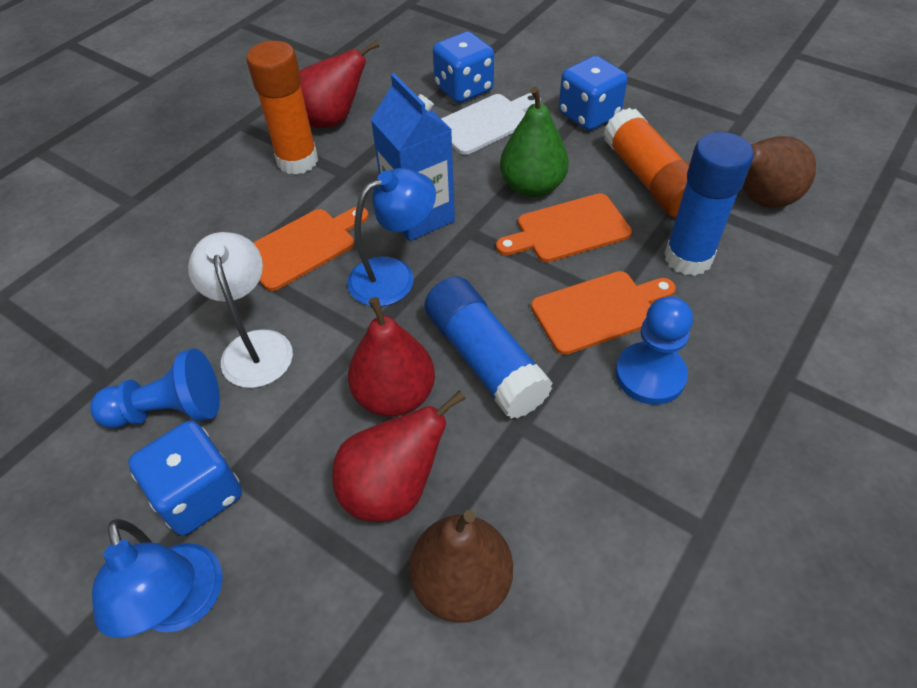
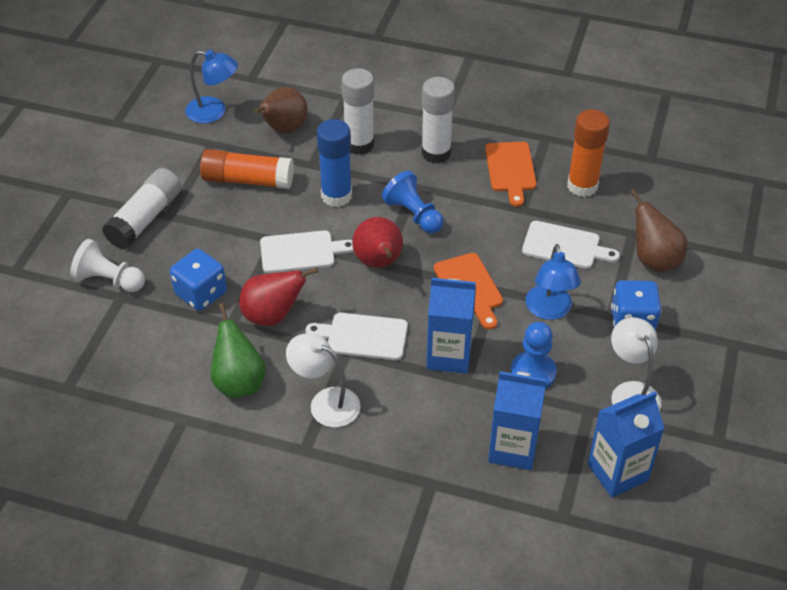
blue carton: [371,73,455,241] = 1 -> [427,278,476,374] [488,371,547,470] [588,391,664,498] = 3
blue dice: [128,421,242,535] [433,31,494,103] [559,56,628,131] = 3 -> [170,249,227,311] [611,280,662,331] = 2
blue glue stick: [424,277,553,419] [664,132,754,276] = 2 -> [317,119,352,207] = 1
orange cutting board: [253,207,369,291] [496,193,632,262] [531,271,676,355] = 3 -> [434,253,503,330] [485,142,537,207] = 2
red pear: [300,40,380,128] [332,390,466,522] [348,297,435,417] = 3 -> [239,267,319,326] [352,217,403,268] = 2
white cutting board: [441,93,541,155] = 1 -> [260,230,354,273] [306,313,408,360] [522,221,620,269] = 3
white glue stick: none = 0 -> [102,168,182,249] [342,68,374,155] [421,77,455,163] = 3
white lamp: [188,232,293,388] = 1 -> [286,333,361,428] [611,317,661,411] = 2
white pawn: none = 0 -> [70,239,145,292] = 1

